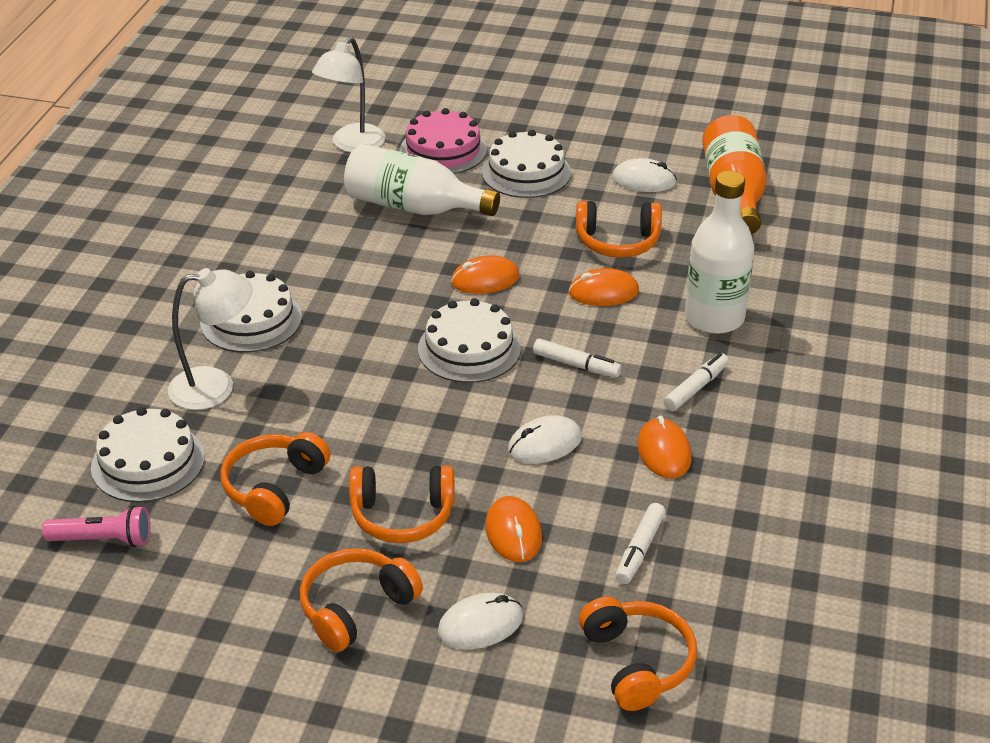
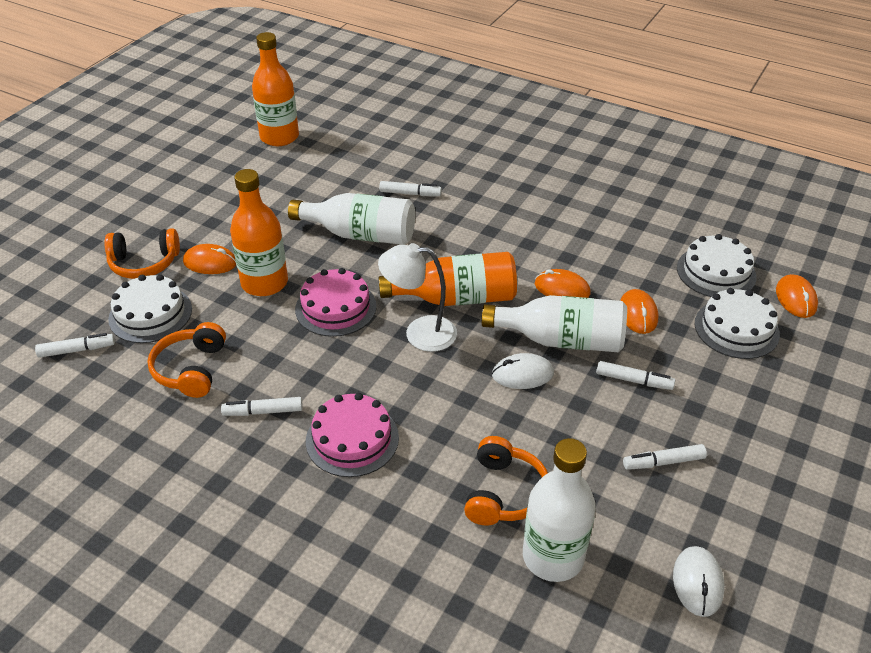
orange bottle: [702,115,767,234] = 1 -> [230,169,288,296] [252,32,299,146] [379,252,517,306] = 3
orange headphones: [220,432,331,526] [300,548,423,652] [349,465,454,543] [576,201,662,258] [579,597,697,711] = 5 -> [104,228,180,279] [147,322,226,398] [464,436,548,526] = 3
pink cake: [400,108,487,174] = 1 -> [295,268,376,337] [306,393,399,477] = 2
pink flashlight: [42,506,150,547] = 1 -> none = 0
white bottle: [344,144,500,216] [685,171,754,334] = 2 -> [288,193,415,245] [482,295,627,352] [523,438,596,582] = 3
white cake: [91,407,205,502] [200,271,302,353] [418,298,521,383] [482,130,571,198] = 4 -> [108,274,192,343] [677,234,756,297] [695,288,780,359] = 3
white lamp: [168,268,252,410] [312,37,386,153] = 2 -> [378,243,457,352] = 1
white marker: [533,339,622,378] [615,503,666,584] [664,353,729,411] = 3 -> [35,333,115,358] [221,397,303,416] [379,181,442,196] [596,361,675,390] [623,444,707,470] = 5
white mouse: [438,593,523,649] [508,415,582,463] [612,158,677,192] = 3 -> [492,353,554,389] [673,546,725,617] = 2

